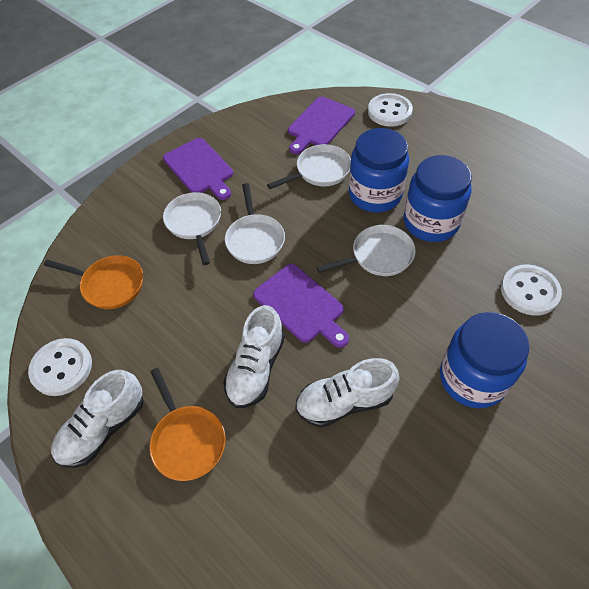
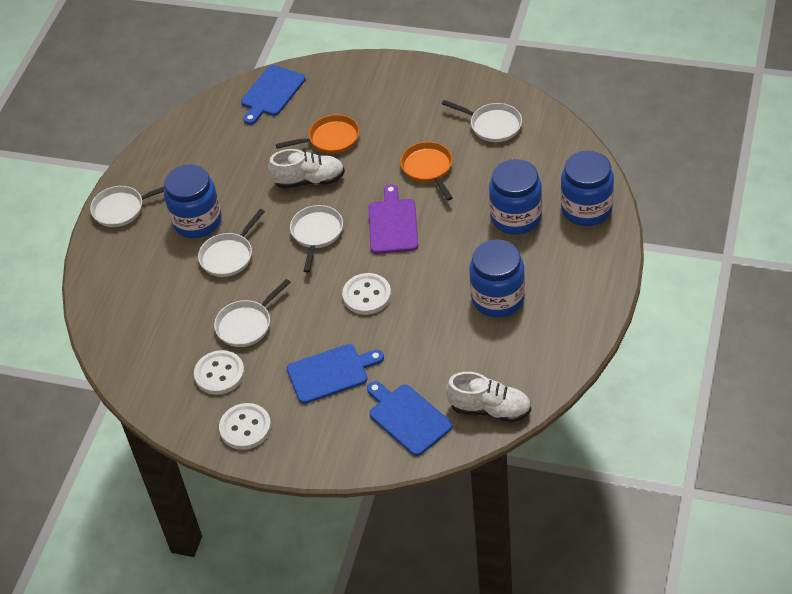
blue cutting board: none = 0 -> [241,65,306,125] [287,344,384,404] [367,381,453,456] = 3
blue jar: [349,128,409,212] [404,155,472,242] [440,312,529,408] = 3 -> [164,164,222,238] [469,239,525,317] [489,159,542,235] [561,151,614,226] = 4
purple cutting board: [163,138,233,200] [253,264,349,348] [288,97,355,154] = 3 -> [369,184,418,254] = 1
white pan: [163,192,221,265] [225,183,285,264] [267,144,351,189] [317,225,416,276] = 4 -> [90,186,165,227] [198,209,265,277] [214,279,291,347] [290,205,343,272] [442,100,522,142] = 5
white shoe: [51,370,144,468] [223,305,285,408] [295,358,399,428] = 3 -> [268,149,345,189] [446,372,531,422] = 2

